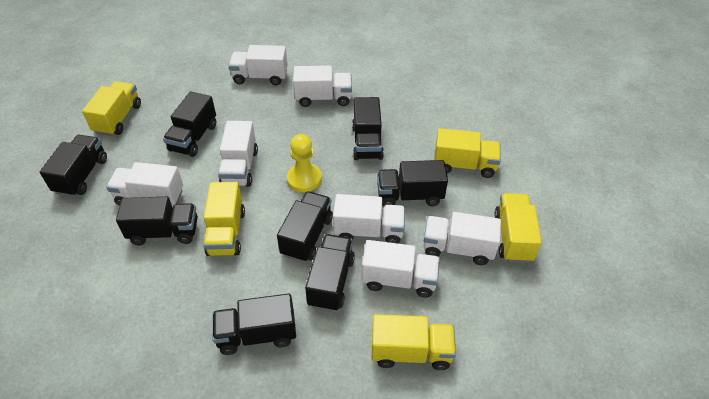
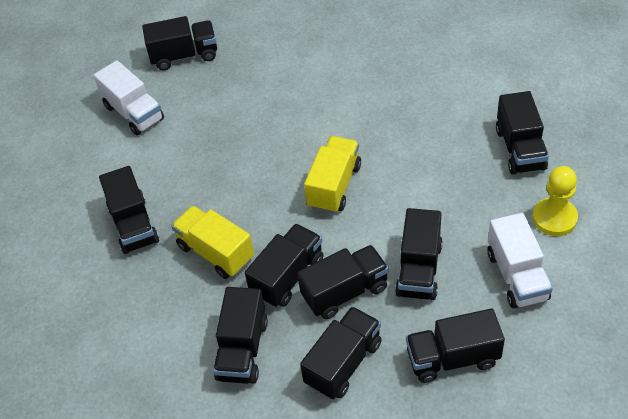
black truck: [40,135,107,197] [116,197,198,245] [163,91,216,157] [212,294,296,355] [277,191,333,262] [305,234,355,312] [352,97,384,160] [377,160,448,207] = 8 -> [99,166,159,254] [142,16,217,70] [213,287,268,384] [245,224,324,307] [297,245,389,319] [300,306,382,399] [395,208,443,300] [406,309,505,383] [496,91,549,175] = 9
white truck: [107,162,183,206] [218,121,258,187] [229,45,288,85] [293,66,352,107] [333,194,405,244] [362,240,440,298] [423,212,501,265] = 7 -> [93,60,164,136] [487,213,553,308] = 2
yellow truck: [82,81,141,136] [203,182,245,256] [372,314,456,370] [434,128,501,178] [494,193,542,263] = 5 -> [171,206,254,279] [304,136,361,213] = 2

